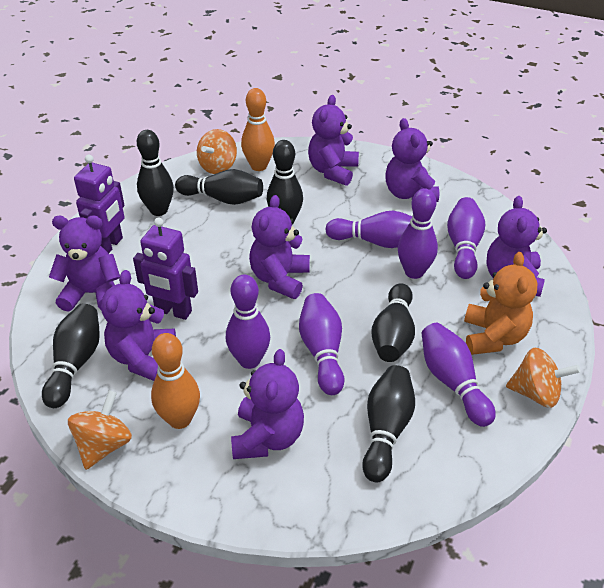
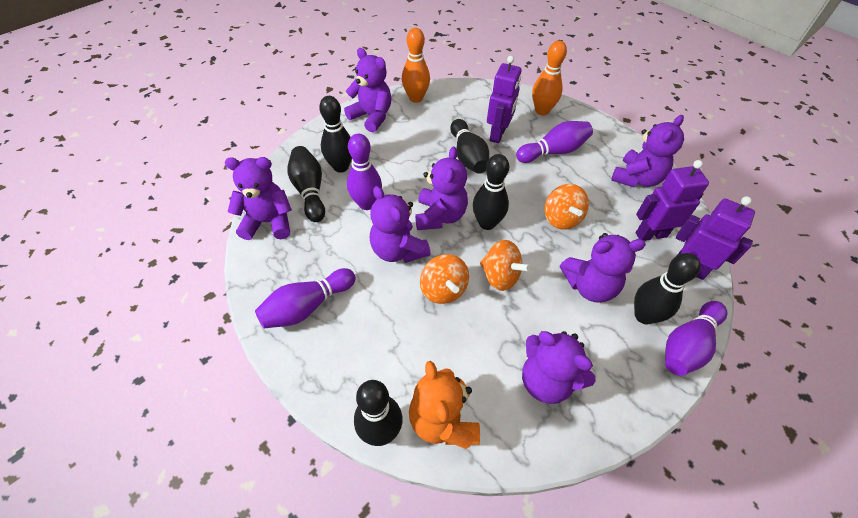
purple bowling pin: [226,275,270,369] [299,293,345,395] [325,211,412,248] [398,189,438,279] [422,323,496,427] [447,197,485,279] = 6 -> [255,268,356,328] [347,134,382,210] [516,121,593,163] [665,301,727,376] = 4
purple robot: [74,155,125,253] [133,218,198,320] = 2 -> [487,56,522,143] [636,160,709,241] [676,196,755,280] = 3

